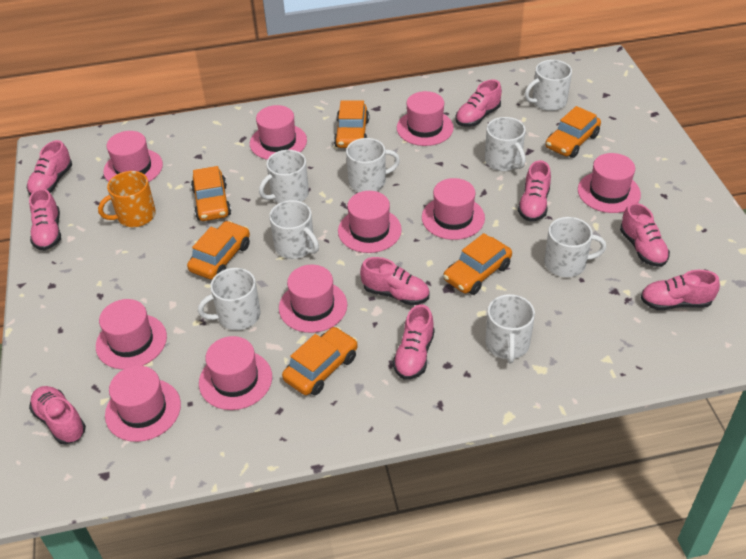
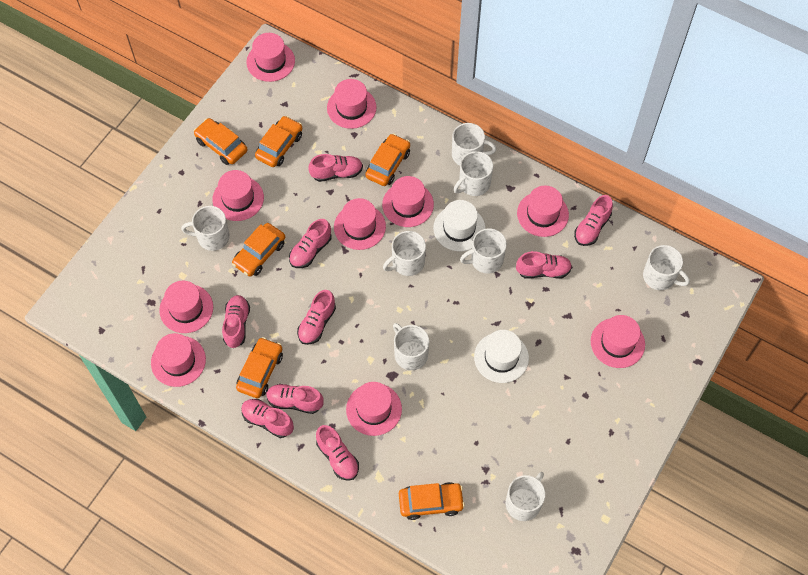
orange mug: [98,171,156,227] = 1 -> none = 0
white hat: none = 0 -> [433,200,485,251] [474,330,529,383] = 2

